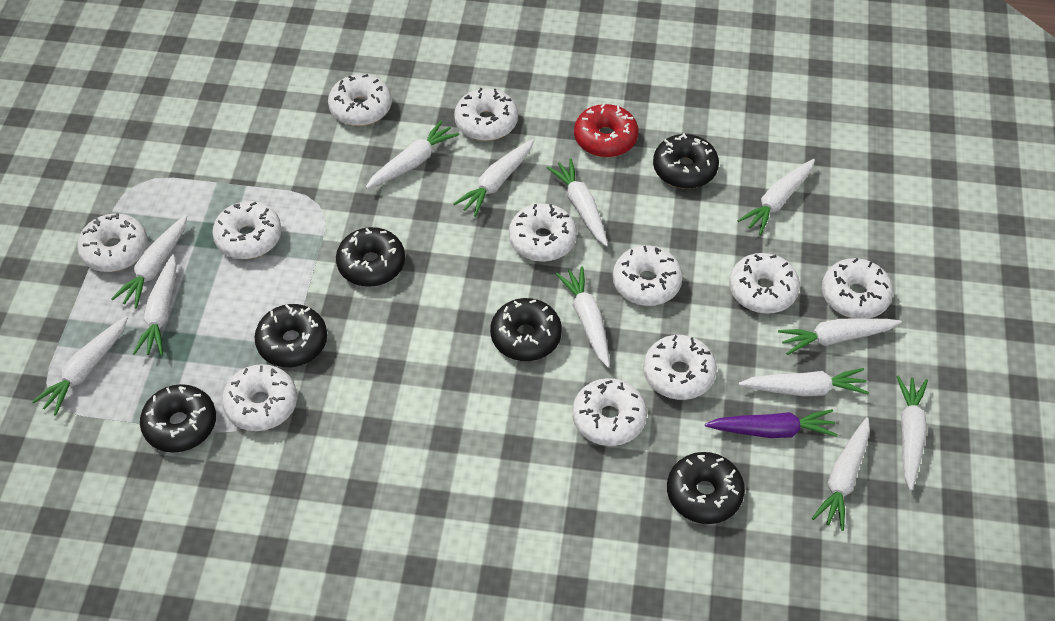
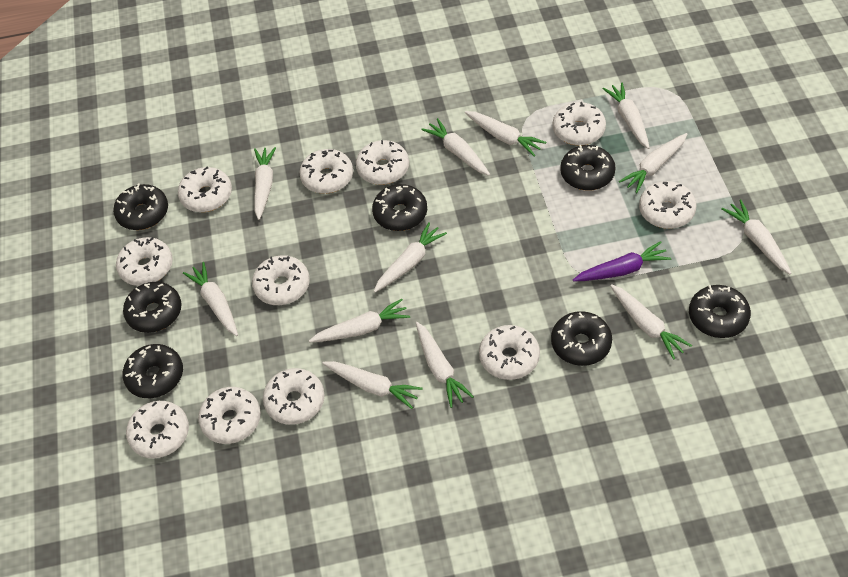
black donut: [140,384,216,453] [254,304,327,367] [336,227,405,287] [490,298,562,361] [653,133,719,189] [667,452,745,524] = 6 -> [113,183,168,230] [122,344,183,398] [123,282,181,333] [372,184,427,231] [551,311,612,366] [560,145,616,191] [689,285,751,338] = 7
red donut: [574,103,638,157] = 1 -> none = 0

